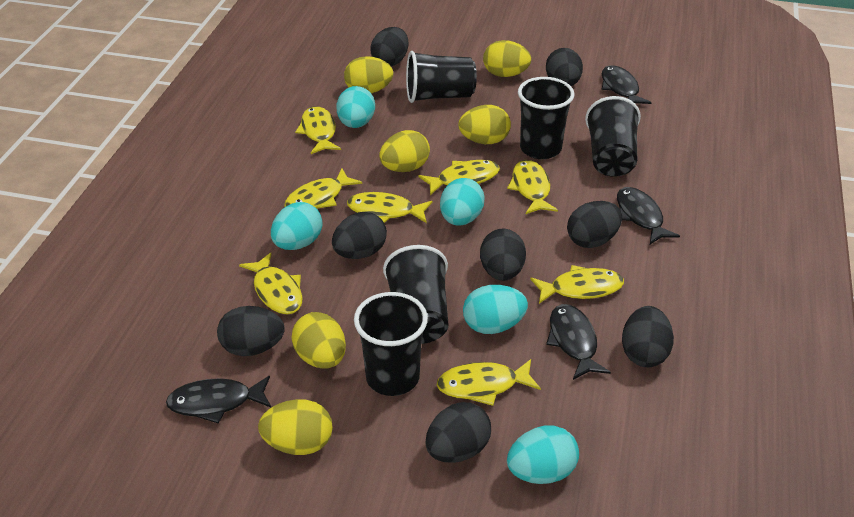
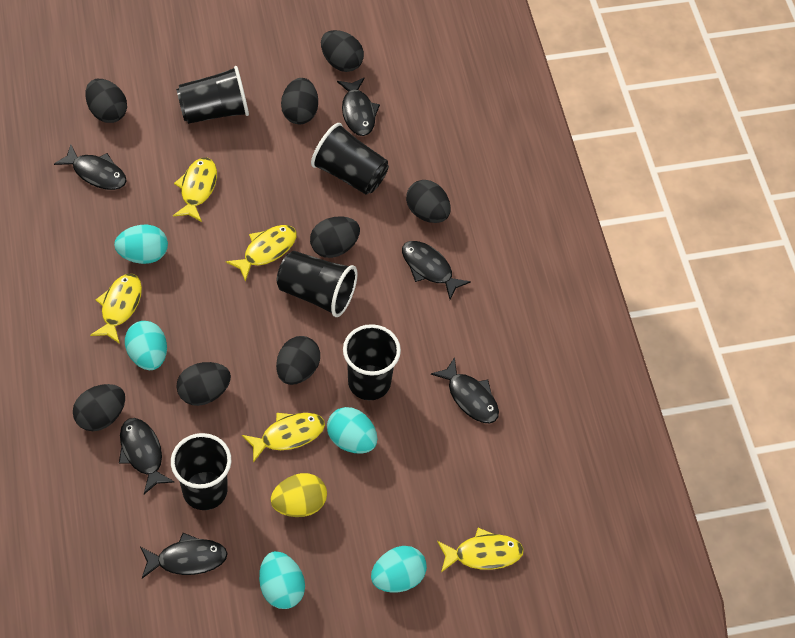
black fish: [166,376,271,424] [546,304,611,380] [602,65,652,104] [617,187,680,244] = 4 -> [54,145,127,190] [119,418,174,494] [140,533,228,578] [337,77,380,136] [402,241,471,299] [431,357,499,423] = 6
yellow egg: [258,399,333,455] [292,312,346,369] [344,56,393,93] [379,130,430,172] [458,105,511,144] [483,40,531,77] = 6 -> [270,473,327,517] = 1
yellow fish: [239,253,303,315] [284,169,362,209] [295,106,341,154] [347,192,432,223] [418,160,500,195] [436,359,541,406] [507,160,558,214] [530,265,624,304] = 8 -> [90,274,142,344] [173,158,217,222] [226,225,297,282] [242,413,325,463] [437,528,524,572] = 5

